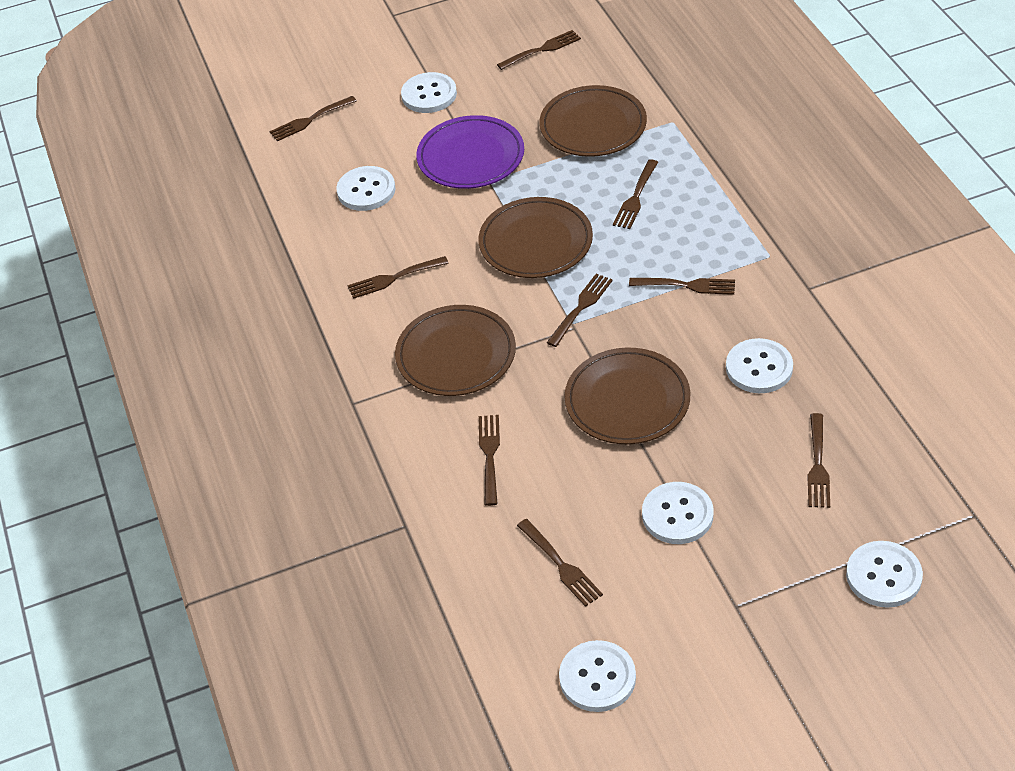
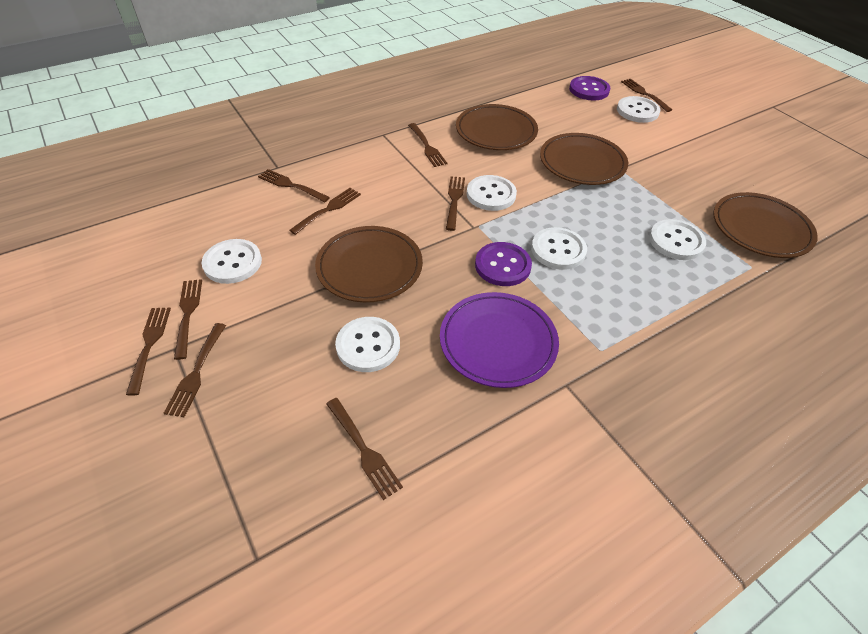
purple button: none = 0 -> [475,242,532,286] [569,76,610,100] = 2

